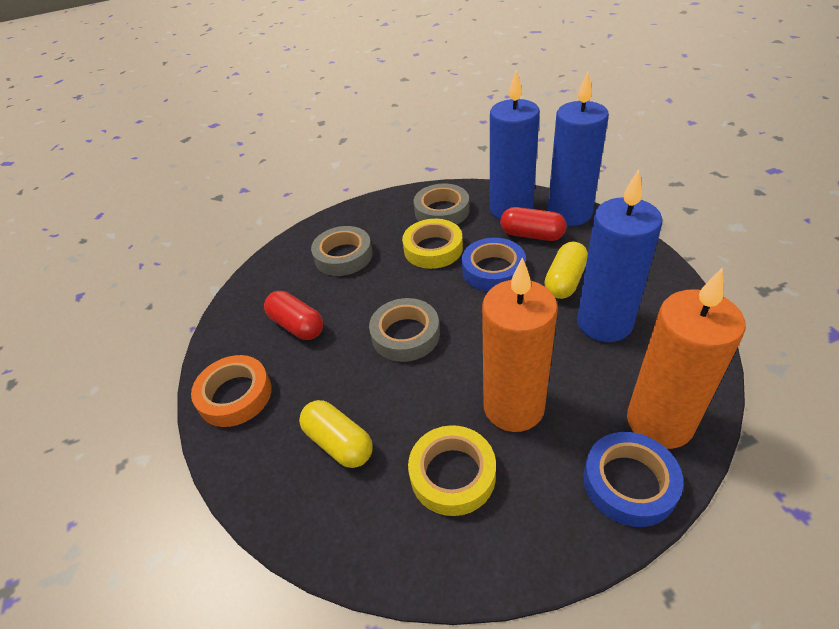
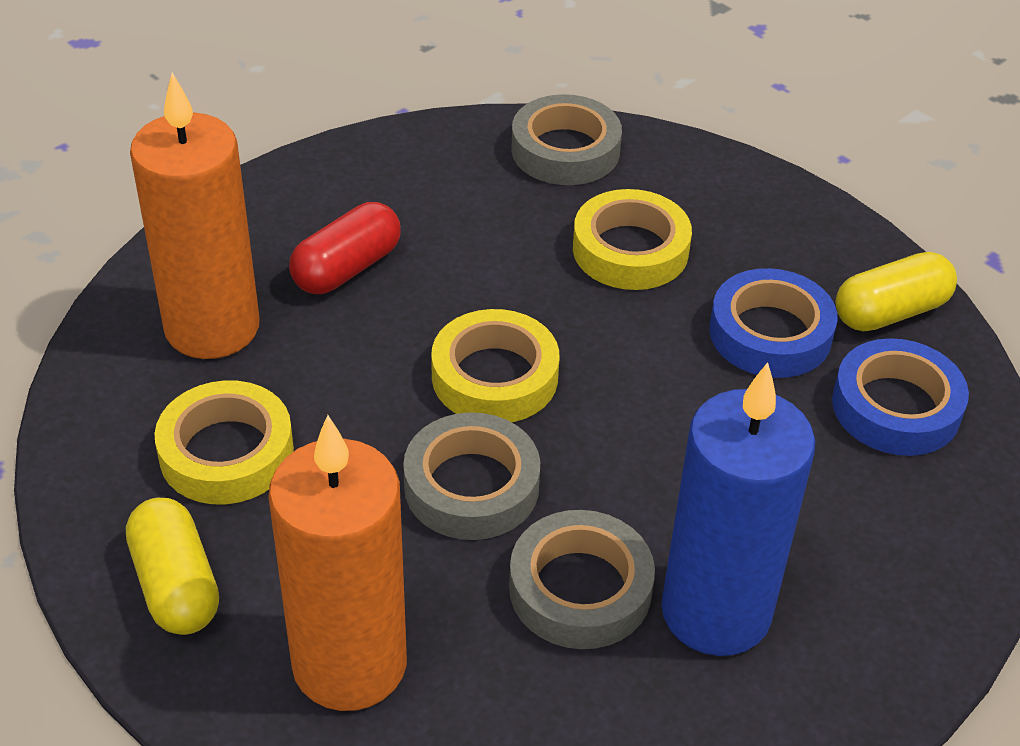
blue candle: [490,70,540,220] [548,71,609,226] [577,169,663,342] = 3 -> [661,362,815,656] = 1
orange tape: [191,355,272,427] = 1 -> none = 0
red capsule: [264,291,323,340] [500,207,567,241] = 2 -> [289,202,401,294] = 1
yellow tape: [402,219,463,269] [408,425,496,516] = 2 -> [154,380,294,504] [431,309,559,422] [573,189,692,290] = 3

